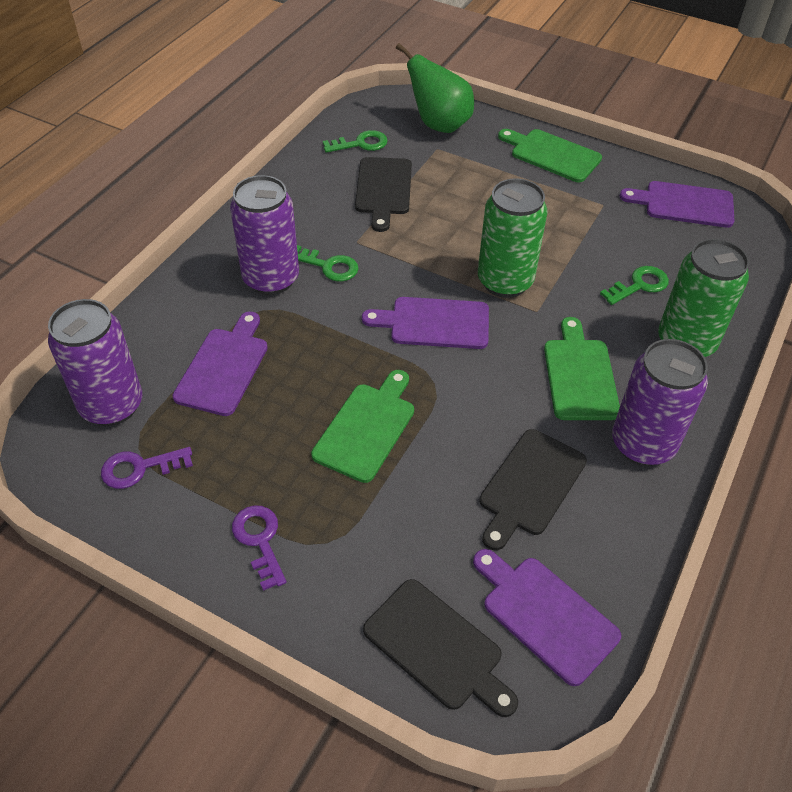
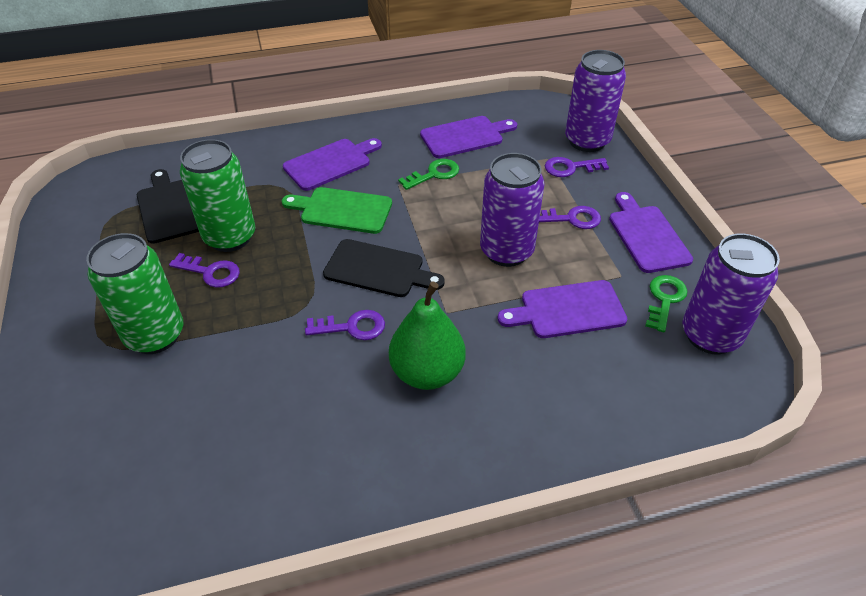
black cutting board: [355,157,412,232] [363,579,518,717] [479,429,587,550] = 3 -> [137,169,199,244] [323,239,445,297] = 2
green cutting board: [311,370,414,483] [498,129,602,182] [544,317,620,420] = 3 -> [282,187,392,234] = 1
green key: [297,245,359,281] [323,130,388,153] [600,266,669,305] = 3 -> [398,159,459,190] [645,275,688,332] = 2
purple key: [101,447,193,489] [232,505,286,591] = 2 -> [169,253,240,288] [305,310,385,340] [539,206,601,229] [545,157,609,177] = 4

